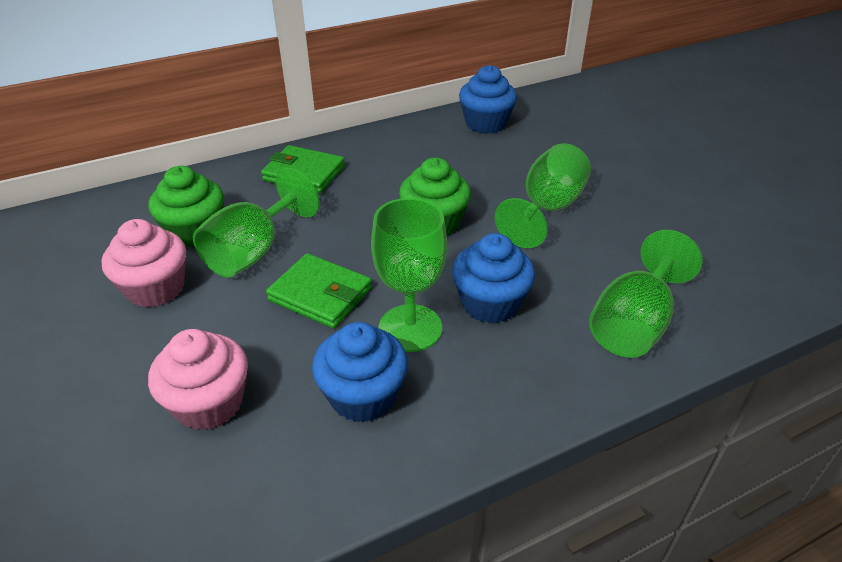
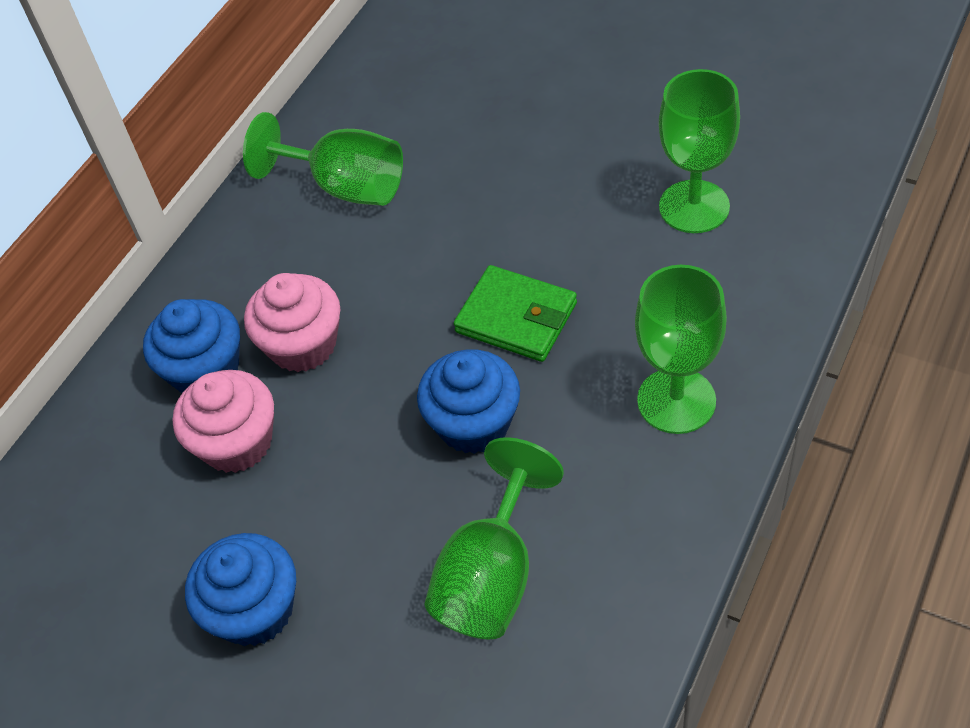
green cupcake: [148,166,224,247] [399,158,471,235] = 2 -> none = 0
green wallet: [261,145,345,194] [266,253,372,328] = 2 -> [454,265,577,362] = 1

